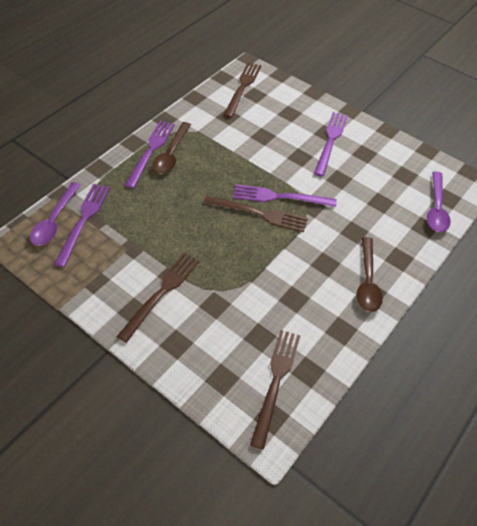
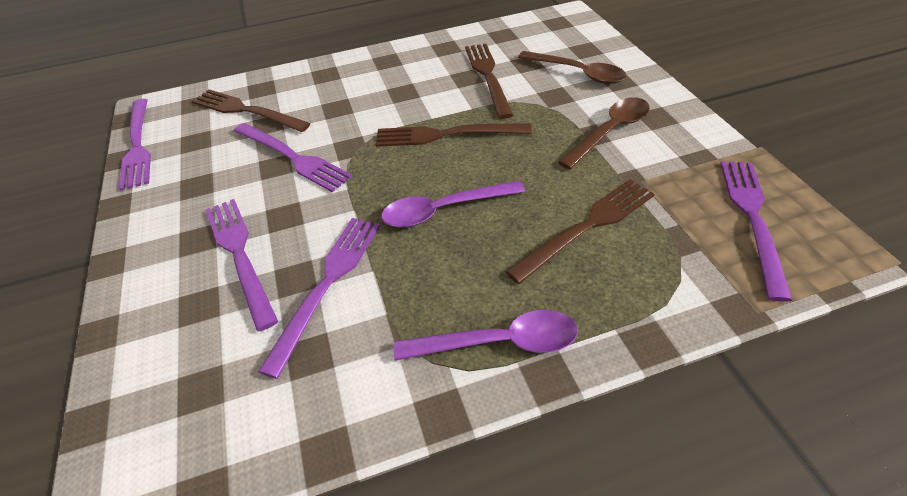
purple fork: [54,184,110,267] [125,121,175,188] [233,184,337,207] [314,112,348,177] = 4 -> [119,99,151,191] [205,199,278,331] [234,123,353,192] [258,218,380,379] [720,161,792,302] = 5

